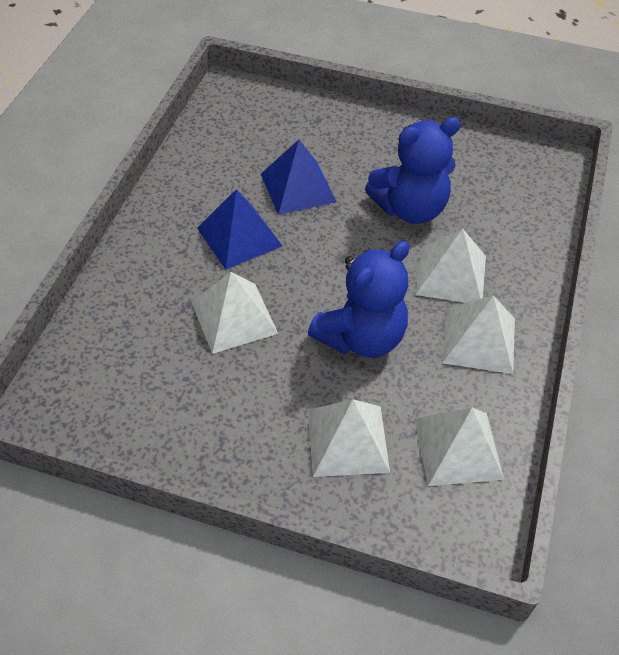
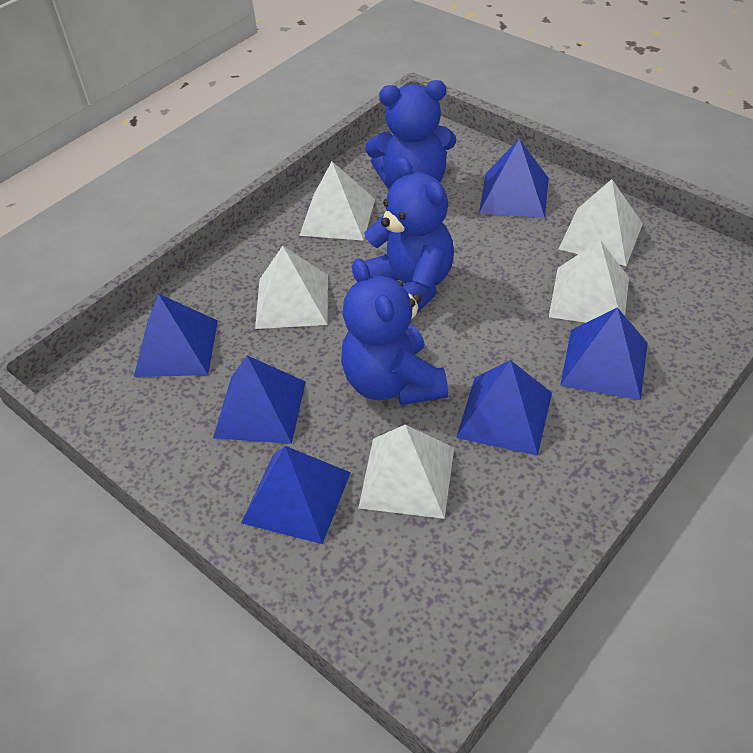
blue pyramid: [197,189,282,270] [261,140,336,215] = 2 -> [134,294,218,377] [213,355,306,444] [241,446,351,544] [456,360,552,456] [479,139,549,218] [560,307,648,400] = 6
blue teddy bear: [308,241,410,358] [365,117,461,224] = 2 -> [341,258,448,405] [364,157,454,312] [365,80,456,189] = 3

